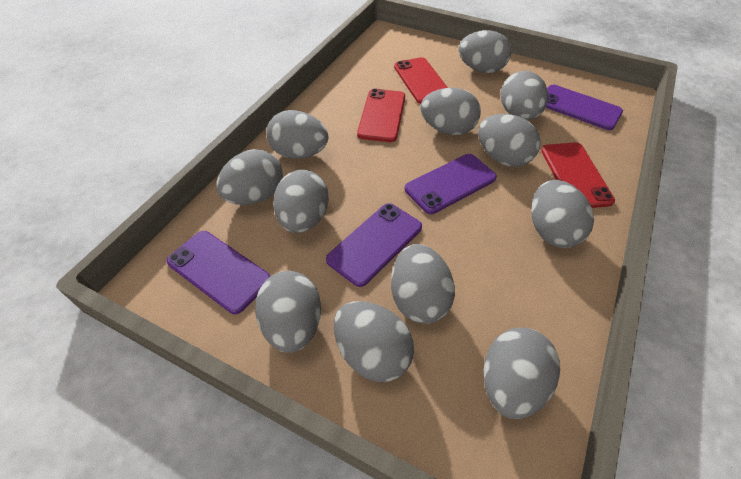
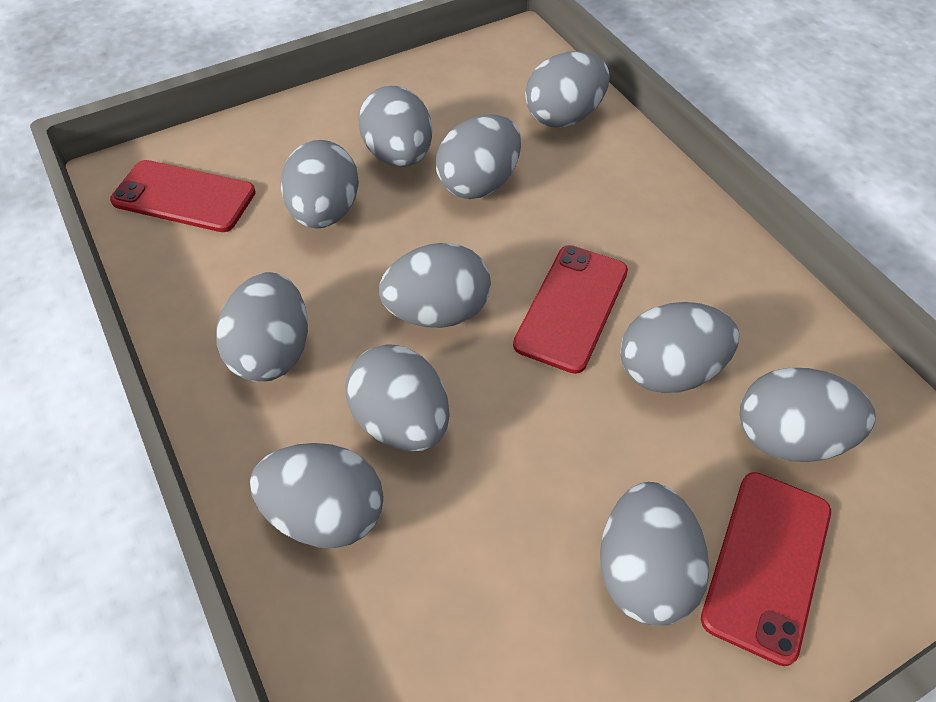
grey egg: [216,149,283,205] [255,271,321,353] [266,110,328,159] [273,170,329,233] [334,301,414,382] [391,244,455,324] [420,88,481,135] [459,30,512,73] [478,114,541,167] [484,328,560,419] [501,71,548,120] [531,180,594,248] = 12 -> [217,272,308,382] [250,443,384,548] [281,140,359,228] [346,344,450,451] [359,86,432,167] [379,243,491,328] [436,115,521,199] [525,51,610,128] [600,482,709,626] [620,302,739,393] [740,368,876,462] = 11
purple phone: [167,231,270,314] [326,203,422,287] [405,154,497,214] [546,85,623,130] = 4 -> none = 0

